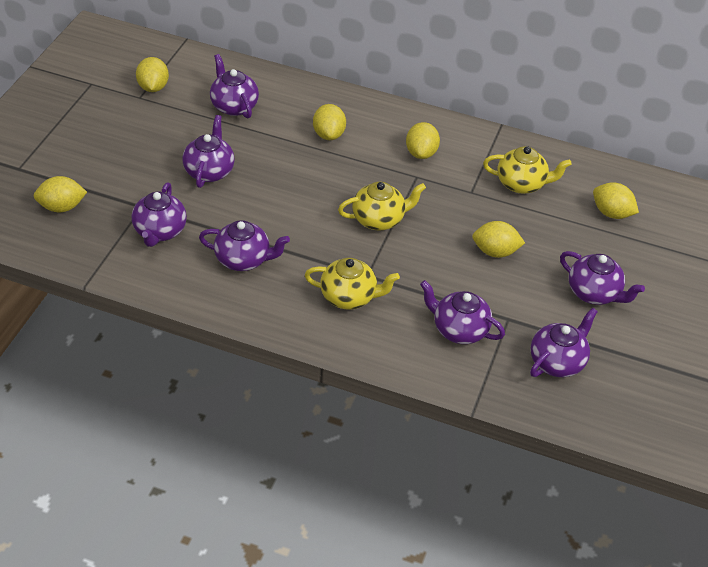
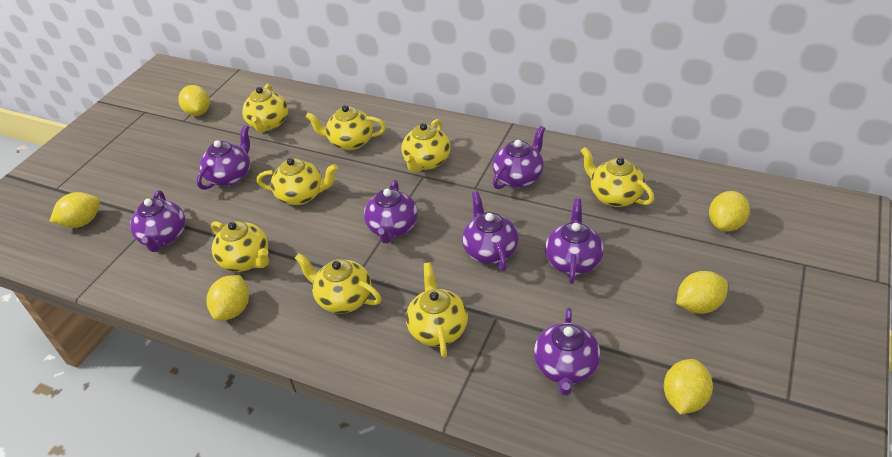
yellow teapot: [305,258,400,310] [338,182,426,230] [483,146,572,194] = 3 -> [211,221,269,272] [242,84,288,133] [257,158,338,205] [295,253,381,314] [306,105,386,150] [401,119,450,172] [406,262,468,357] [580,147,654,207] = 8

